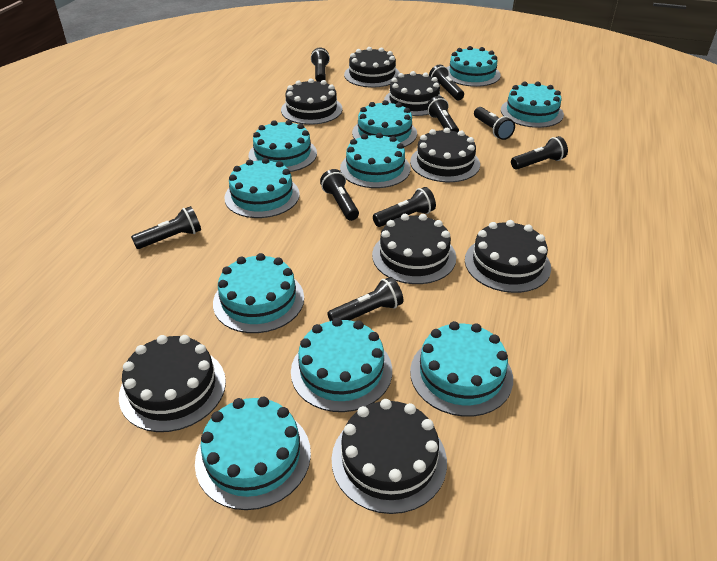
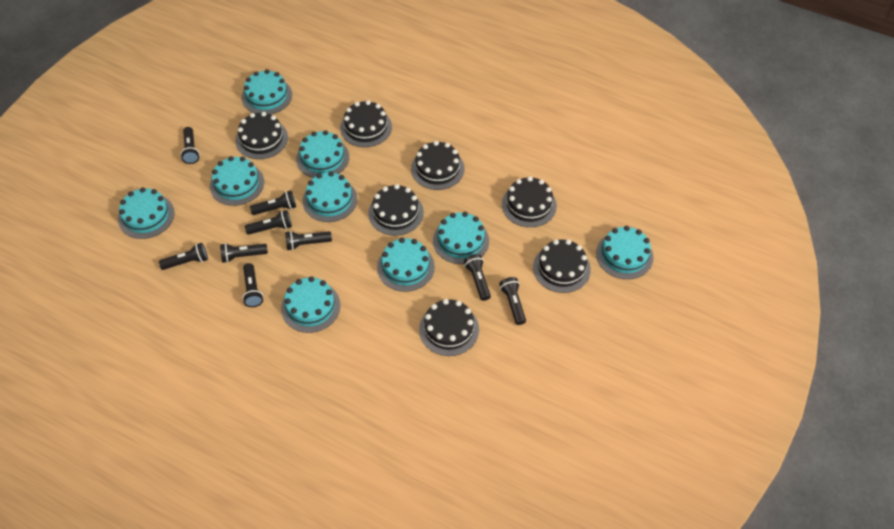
black cake: [119,335,226,432] [281,79,342,125] [331,399,447,514] [344,47,400,87] [372,214,456,284] [384,71,441,116] [410,128,480,182] [465,220,551,293] = 8 -> [235,112,288,159] [340,100,392,147] [368,184,424,236] [411,141,464,190] [419,299,479,356] [502,176,557,227] [533,239,591,293] = 7
turquoise cake: [195,397,311,510] [213,253,304,333] [224,158,300,218] [249,120,317,172] [291,318,392,412] [340,133,411,188] [352,100,417,147] [410,321,513,417] [447,46,501,87] [501,82,564,128] = 10 -> [118,187,175,239] [210,156,264,206] [242,69,292,114] [281,276,341,333] [296,130,349,178] [302,171,357,222] [377,238,435,292] [433,212,489,264] [596,226,653,279] = 9

